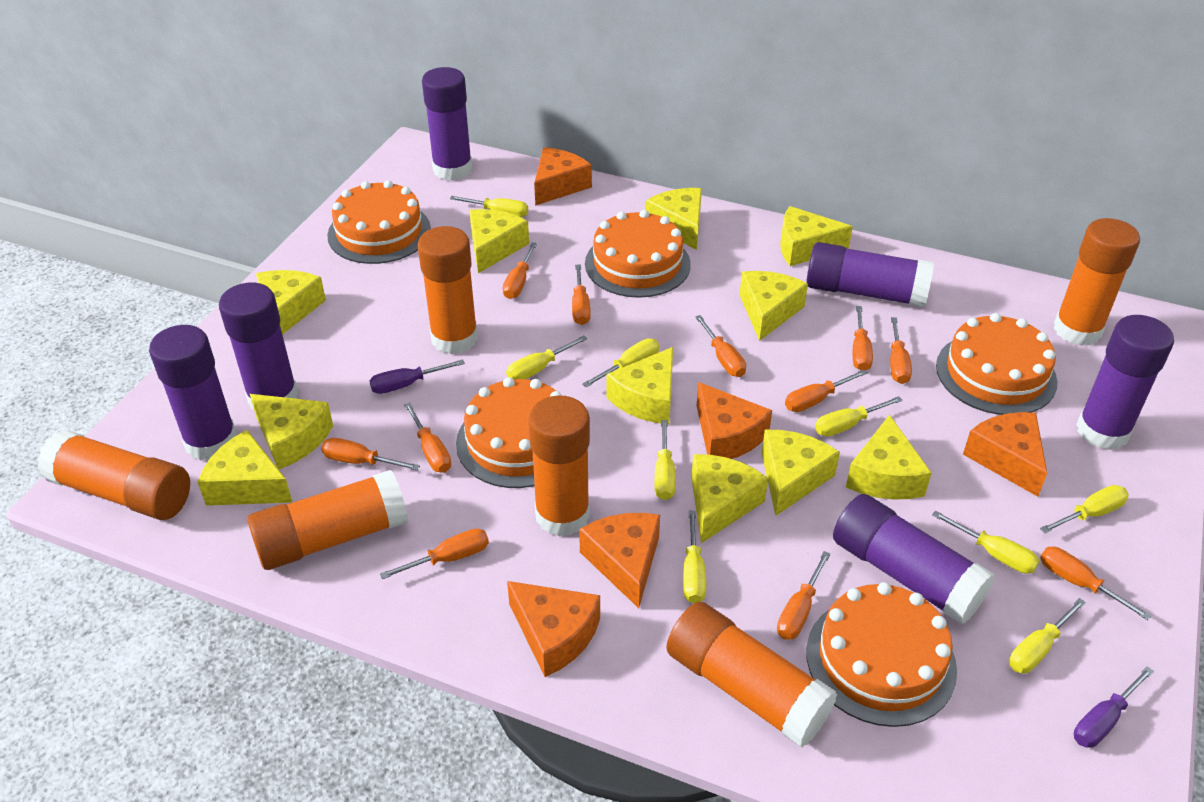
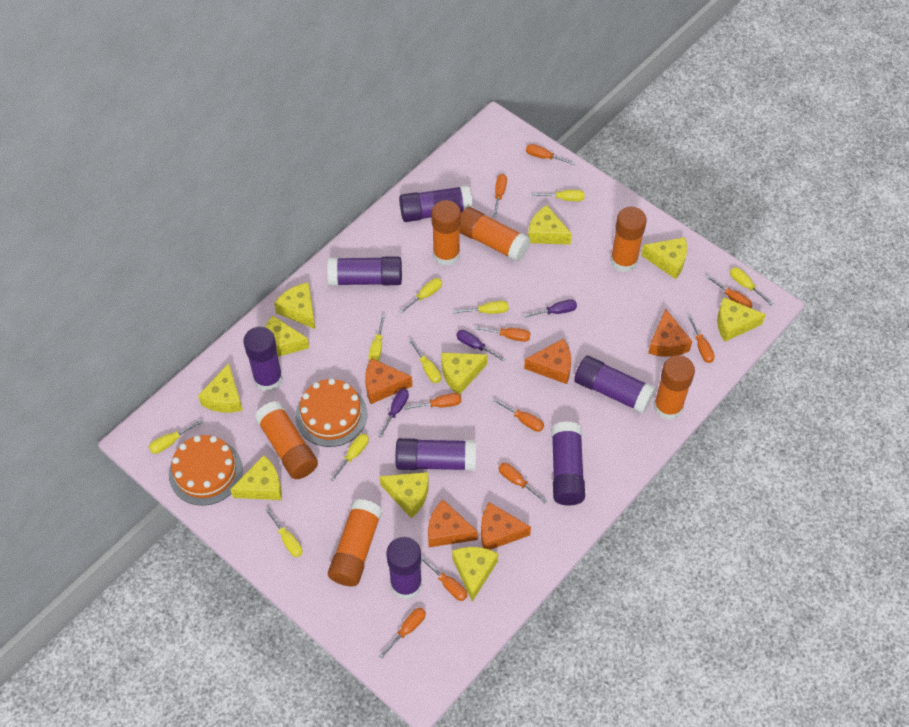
orange cake: [327,180,431,264] [456,377,562,488] [585,210,691,298] [806,582,957,727] [936,313,1058,415] = 5 -> [169,435,243,505] [295,378,367,447] = 2
orange screwdriver: [321,438,420,471] [380,528,489,579] [404,403,451,473] [503,242,537,299] [572,265,591,325] [695,315,746,377] [777,551,830,640] [785,369,867,412] [853,306,873,370] [890,317,912,384] [1040,547,1152,620] = 11 -> [379,608,426,658] [404,393,461,410] [421,556,467,601] [475,326,531,342] [493,174,507,217] [493,398,544,432] [499,463,547,503] [526,144,575,165] [688,315,715,363] [706,275,752,308] = 10
purple glue stick: [149,325,237,461] [219,283,298,410] [422,67,473,181] [806,242,934,307] [833,494,995,625] [1076,315,1174,450] = 6 -> [243,327,283,392] [327,256,402,286] [386,537,422,599] [396,438,476,471] [399,185,473,222] [551,421,585,505] [574,356,656,414] = 7
purple screwdriver: [369,360,465,394] [1074,666,1154,748] = 2 -> [378,389,409,438] [456,330,505,362] [523,299,577,318] = 3
yellow cheese: [198,430,292,506] [250,394,333,469] [256,270,326,335] [469,209,529,273] [607,347,673,424] [645,188,702,250] [691,454,768,543] [740,271,808,341] [762,430,840,516] [780,206,853,266] [846,415,932,500] = 11 -> [198,363,243,413] [230,455,282,500] [265,316,309,357] [274,283,315,329] [379,472,429,518] [441,353,488,394] [452,547,498,602] [528,205,572,245] [641,237,687,279] [717,297,766,342] = 10

